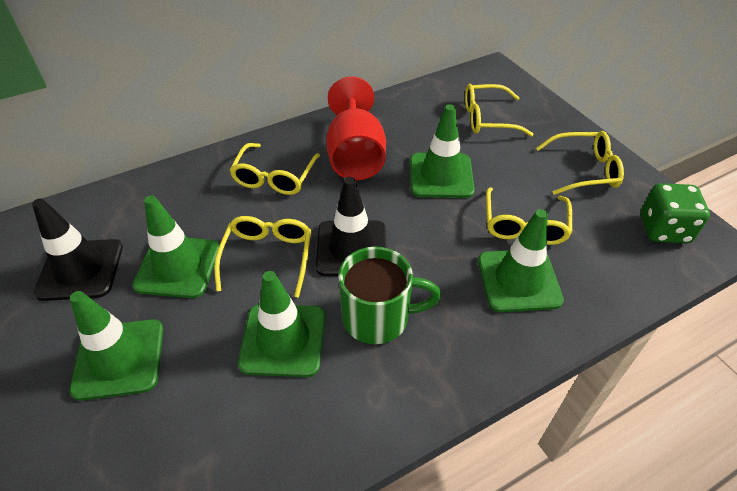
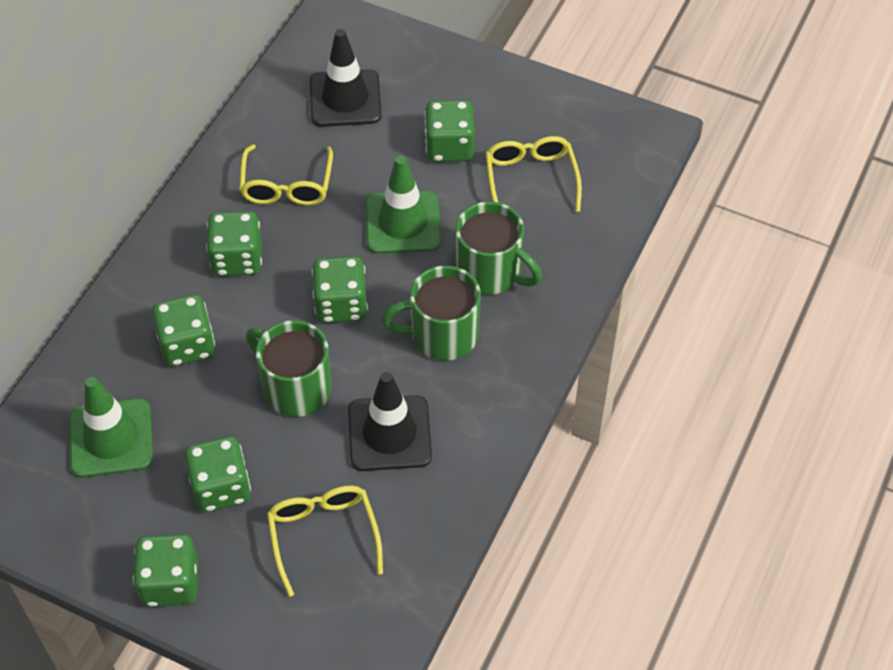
green dice: [640,183,710,243] = 1 -> [133,534,198,607] [152,294,215,367] [185,436,251,512] [206,211,262,276] [312,256,368,323] [424,100,475,162] = 6
green mug: [338,247,441,344] = 1 -> [246,320,332,417] [381,266,481,360] [455,201,542,295] = 3
green traffic cone: [69,291,164,401] [132,195,220,298] [238,271,325,377] [410,104,475,198] [478,209,564,312] = 5 -> [69,377,153,478] [365,156,441,254] = 2
red goblet: [326,77,386,180] = 1 -> none = 0
yellow glasses: [214,216,311,297] [229,143,320,195] [465,84,534,137] [486,188,572,245] [536,131,624,195] = 5 -> [239,144,333,205] [267,486,383,597] [486,136,582,212] = 3

